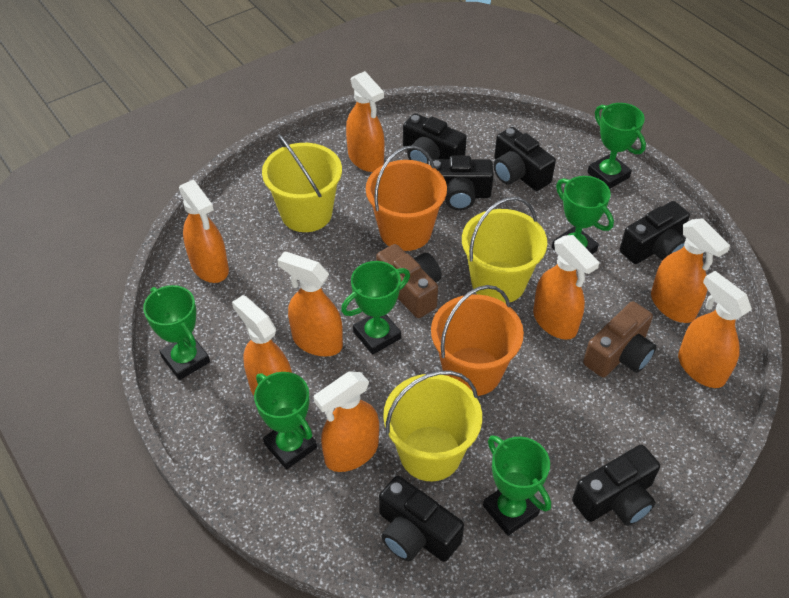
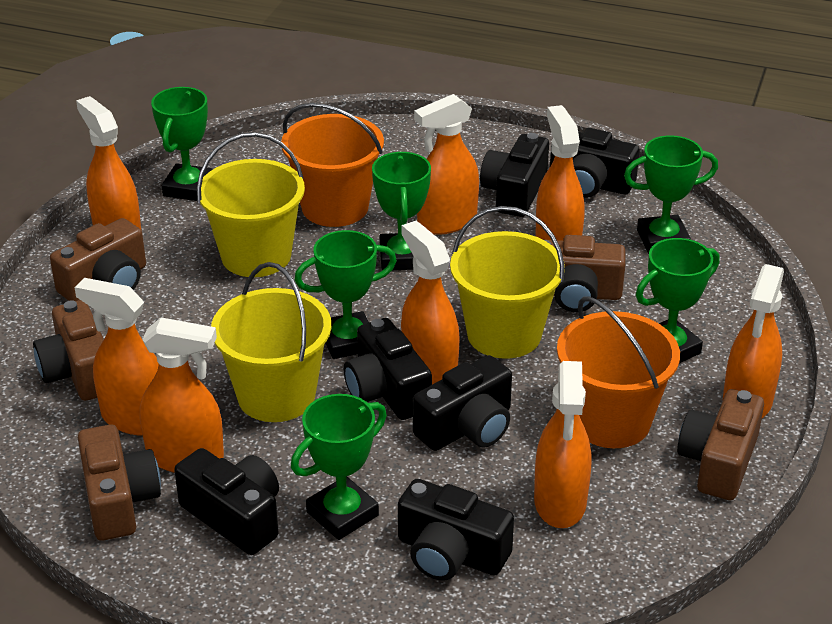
brown camera: [376,244,442,318] [583,301,656,378] = 2 -> [33,300,104,401] [50,218,146,301] [78,425,161,541] [542,235,626,312] [677,389,764,500] = 5

